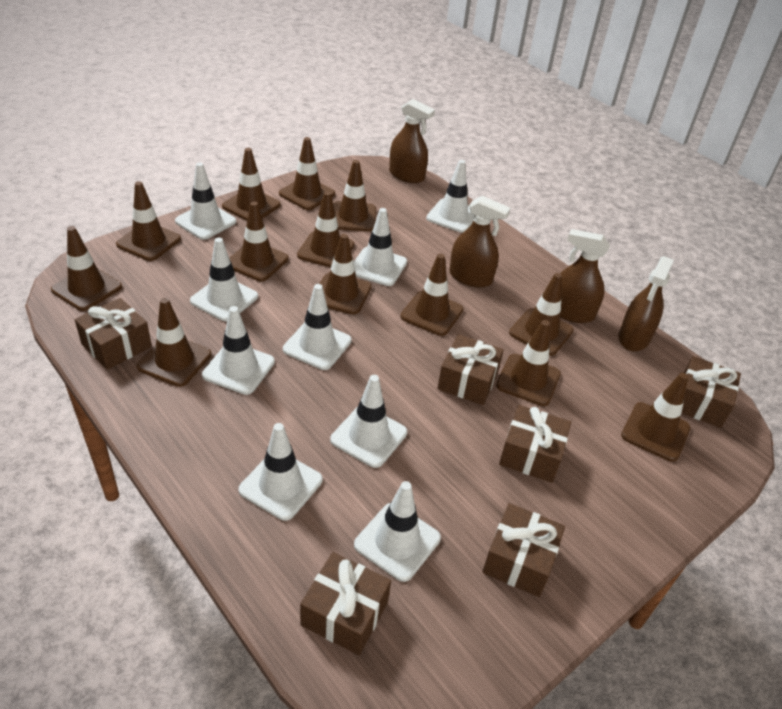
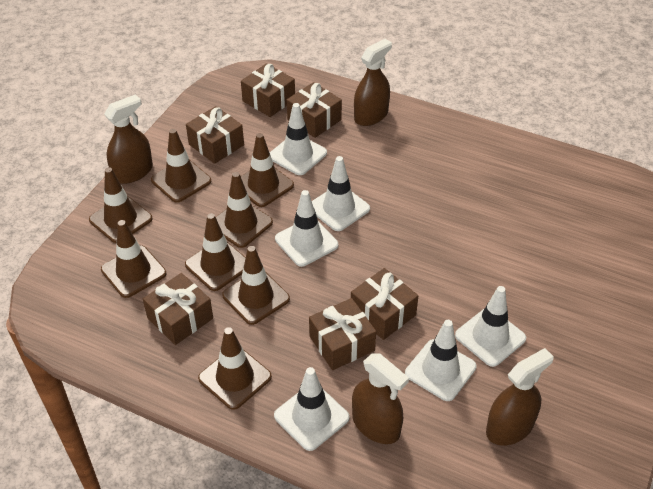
brown traffic cone: [51,226,122,311] [116,181,181,261] [137,298,212,387] [222,148,281,221] [229,202,289,281] [279,137,335,210] [297,191,355,267] [320,234,372,314] [333,160,376,232] [401,254,464,336] [496,320,561,406] [509,273,574,355] [621,373,690,462] = 13 -> [89,167,152,243] [101,220,166,298] [151,129,211,203] [185,213,246,291] [198,327,272,410] [216,172,273,248] [222,246,290,325] [241,133,294,207] = 8
white traffic cone: [175,162,236,240] [190,238,258,321] [202,306,275,395] [238,423,322,521] [283,284,352,370] [330,375,407,468] [354,208,407,286] [354,481,441,582] [426,160,474,233] = 9 -> [270,103,327,175] [274,367,350,451] [275,190,338,267] [312,156,370,231] [405,320,477,401] [455,286,526,367] = 6

